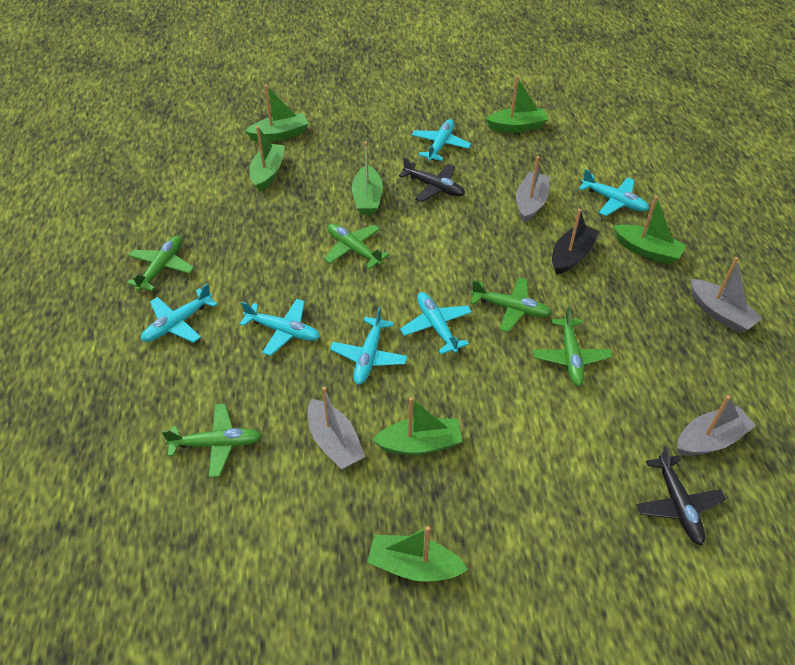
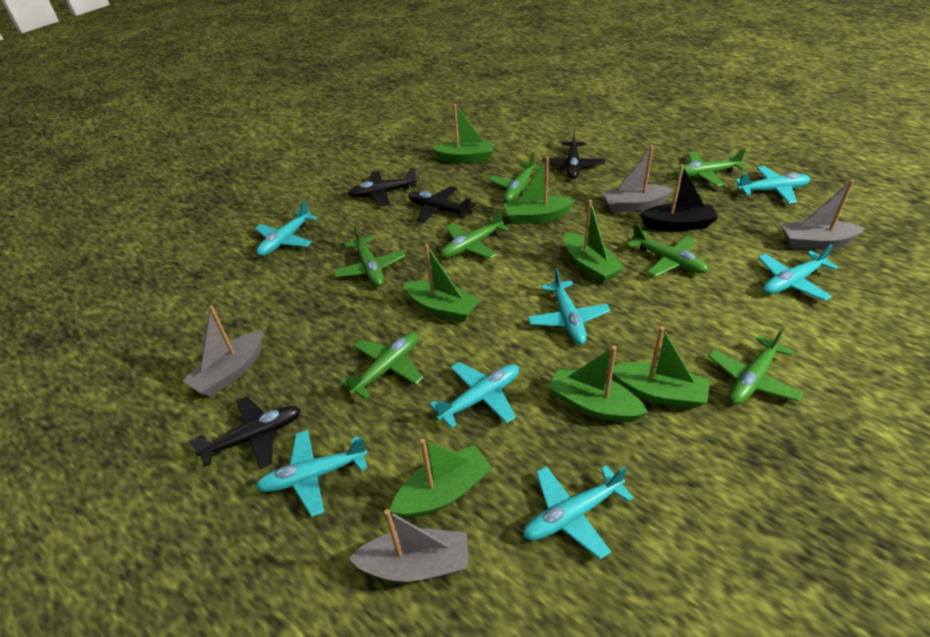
black plane: [399,157,465,202] [636,445,726,545] = 2 -> [188,396,301,469] [347,167,417,206] [408,186,476,223] [542,130,605,179] = 4
green plane: [127,236,194,291] [162,404,262,478] [324,224,389,269] [470,277,552,332] [533,307,612,386] = 5 -> [333,226,405,287] [340,332,423,399] [441,209,510,259] [489,152,551,202] [627,224,709,277] [674,149,746,187] [708,328,803,405] = 7
turquoise plane: [141,283,217,343] [239,299,320,356] [330,307,408,385] [400,292,472,354] [412,119,471,161] [579,169,649,216] = 6 -> [255,200,318,256] [256,430,368,517] [430,362,519,429] [523,465,634,560] [528,268,610,344] [735,166,810,204] [758,244,838,301] = 7

